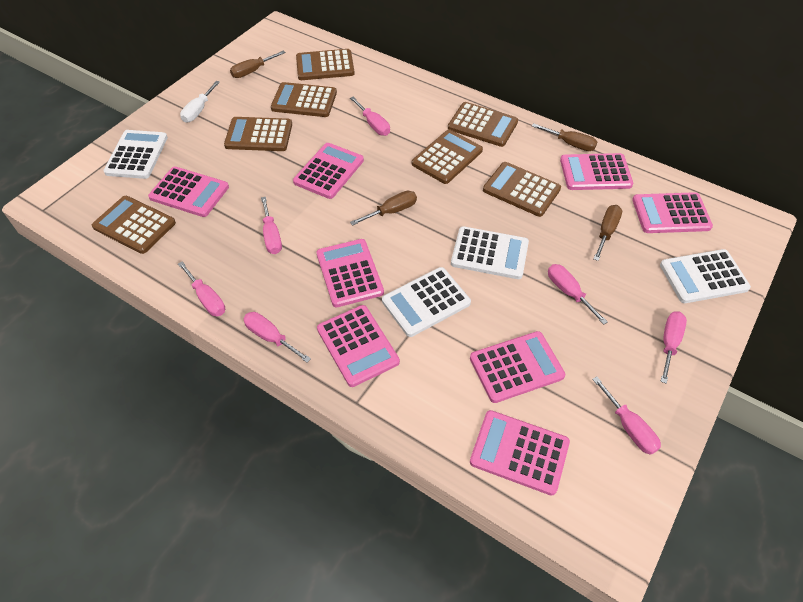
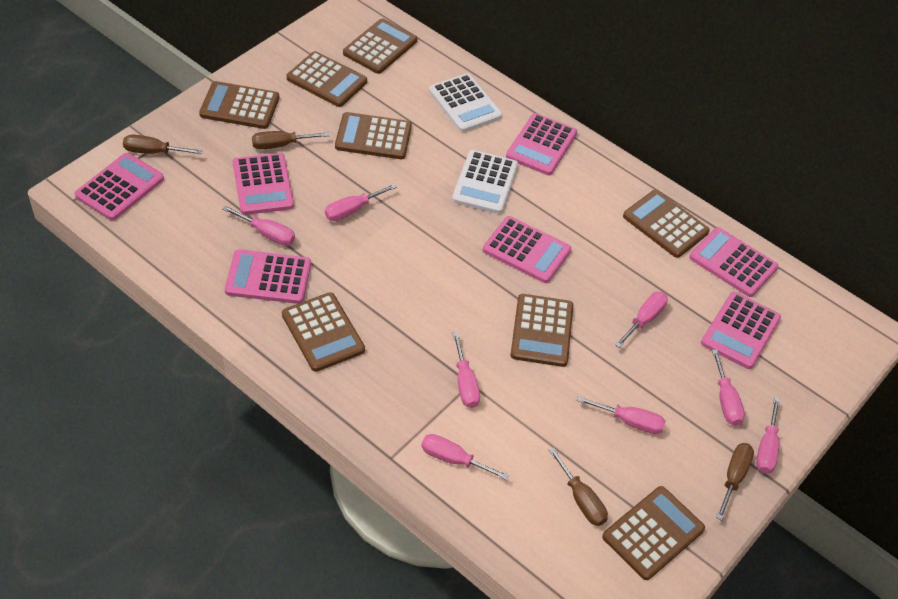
brown calculator: [92,196,176,254] [224,117,292,151] [271,82,337,117] [296,49,355,80] [412,130,483,184] [448,102,518,147] [483,162,561,217] = 7 -> [199,81,279,129] [282,292,365,372] [287,51,367,107] [335,112,412,159] [343,18,417,74] [510,294,573,367] [602,486,705,580] [623,190,710,258] = 8
pink calculator: [148,166,229,217] [293,143,364,199] [316,239,384,307] [317,305,400,387] [470,331,565,403] [470,410,570,496] [560,153,633,190] [632,192,713,233] = 8 -> [75,153,164,221] [225,249,311,304] [233,153,294,215] [483,216,571,283] [506,113,577,175] [689,227,778,297] [701,292,781,369] = 7
pink screwdriver: [178,261,225,316] [243,312,311,363] [261,197,282,254] [350,96,390,136] [548,264,608,325] [592,376,661,455] [660,311,687,384] = 7 -> [222,206,295,246] [325,184,397,221] [421,434,510,480] [453,332,480,408] [577,396,666,434] [615,292,668,348] [712,349,745,426] [756,397,780,474] = 8
white calculator: [103,130,168,179] [382,267,471,337] [451,226,529,279] [660,249,751,303] = 4 -> [429,73,502,132] [452,150,518,214] = 2
white screwdriver: [180,81,220,123] = 1 -> none = 0

